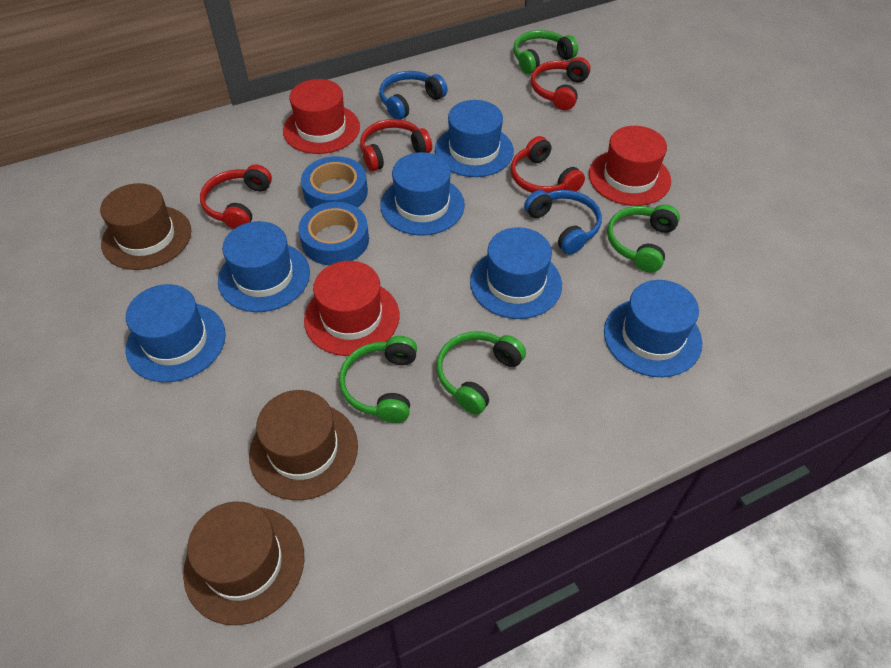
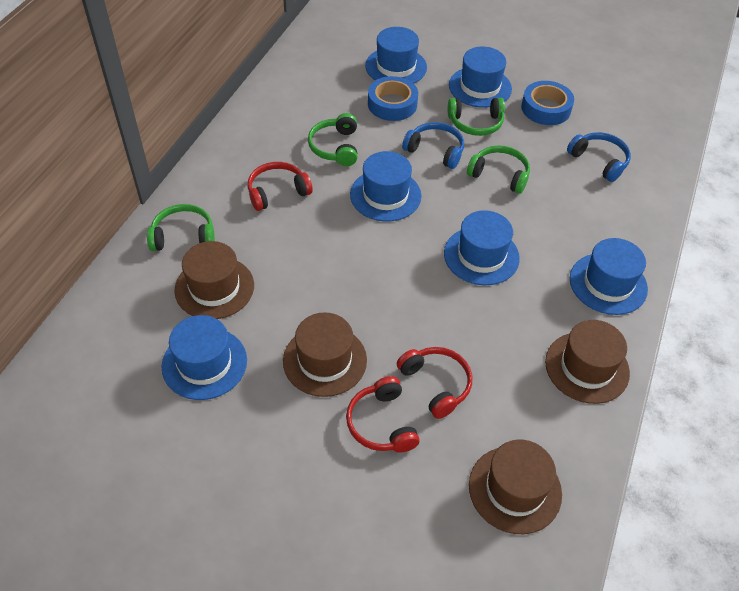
brown hat: [100,183,191,270] [183,501,304,625] [249,390,358,500] = 3 -> [174,241,254,319] [283,312,367,397] [469,439,562,534] [545,320,630,404] = 4
red hat: [283,79,360,154] [304,261,399,356] [589,126,671,206] = 3 -> none = 0
red headphones: [200,164,272,229] [360,119,432,171] [511,136,585,193] [531,57,591,110] = 4 -> [248,162,313,211] [346,376,420,453] [397,347,472,419] = 3

